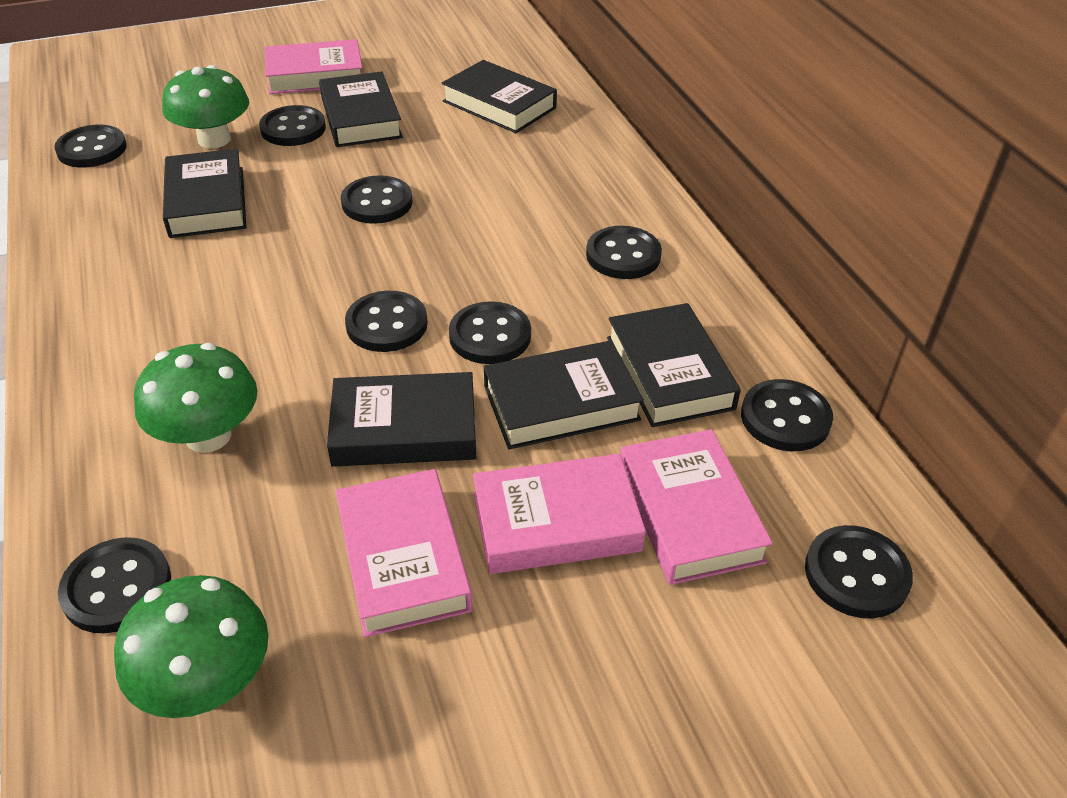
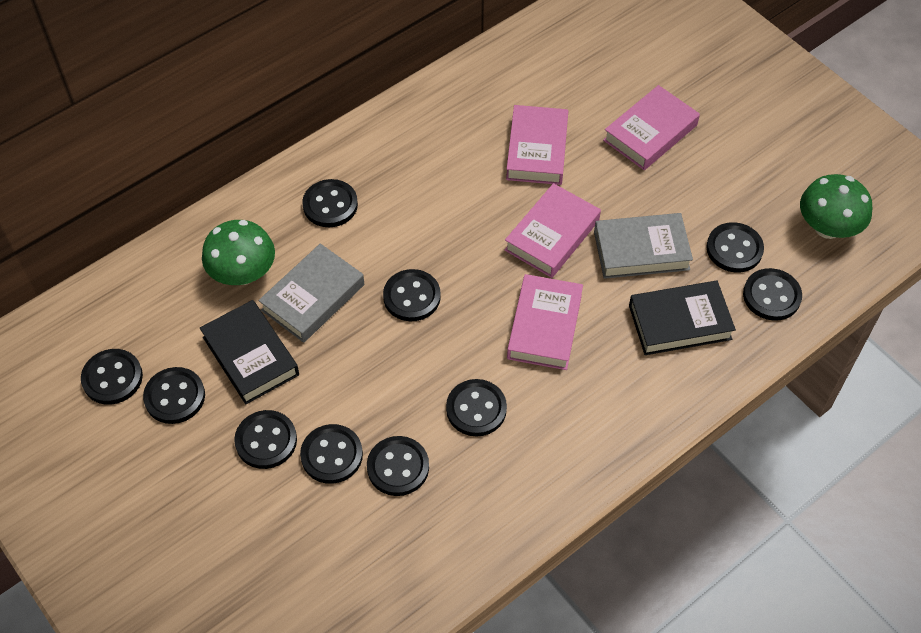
black book: [163,149,246,238] [319,71,403,147] [327,372,476,467] [442,60,557,133] [484,340,644,450] [607,303,741,427] = 6 -> [200,300,299,404] [629,281,736,355] = 2
black button: [54,125,127,168] [58,537,171,633] [259,105,326,146] [341,175,413,224] [345,291,428,352] [449,301,531,364] [586,226,662,279] [741,379,833,452] [805,525,913,618] = 9 -> [81,349,143,405] [143,367,205,424] [234,410,297,469] [300,424,363,484] [302,179,358,227] [367,436,429,496] [383,269,441,321] [446,379,507,437] [706,222,764,273] [743,268,802,321] = 10
green mushroom: [114,575,269,718] [134,343,257,453] [162,65,249,148] = 3 -> [202,220,275,285] [800,174,872,239] = 2
grey book: none = 0 -> [259,244,364,343] [594,213,693,279] = 2

